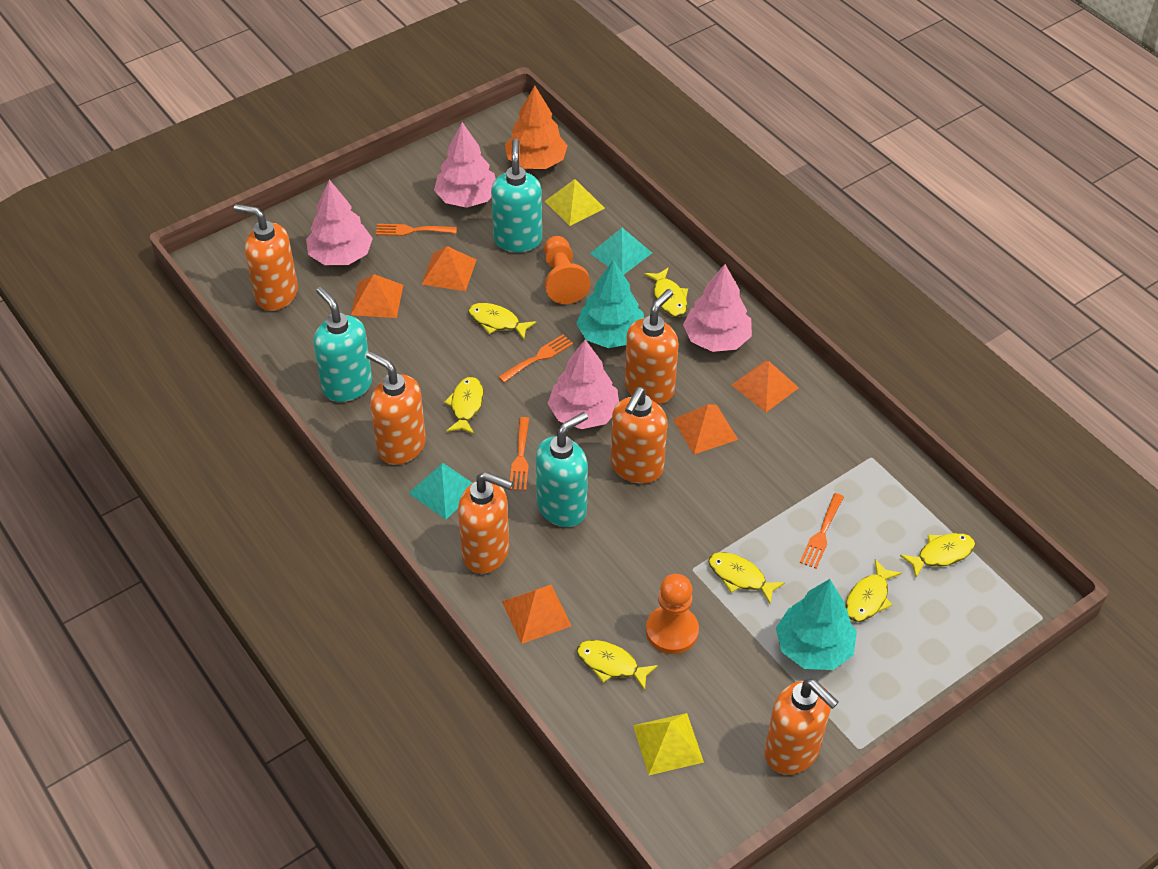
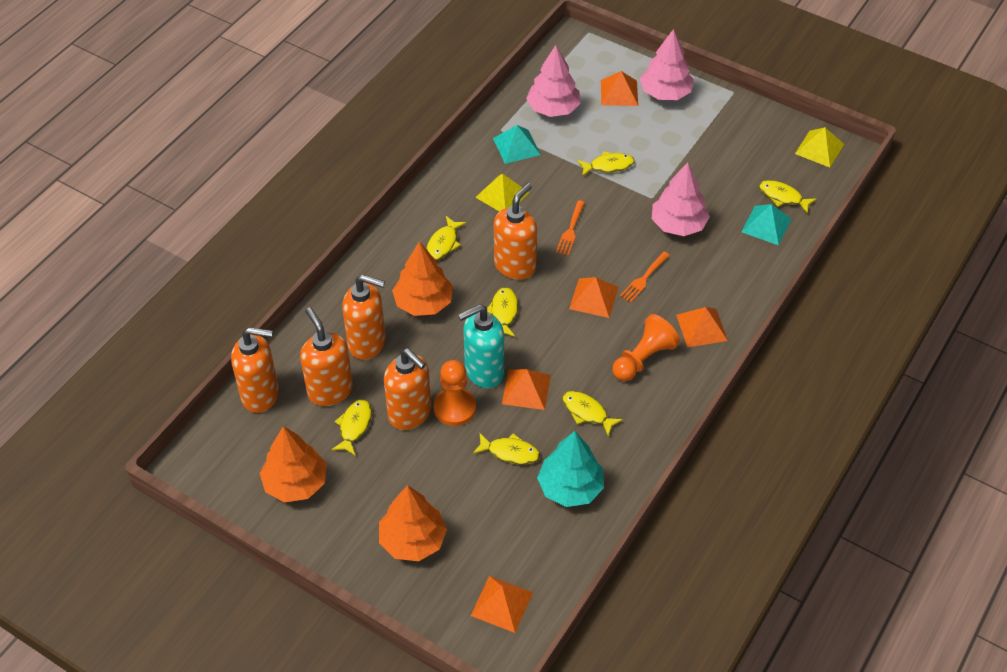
orange fork: [376,224,457,236] [499,334,573,383] [510,417,530,491] [800,493,844,569] = 4 -> [556,200,585,255] [620,252,670,303] = 2
orange soap dispenser: [234,204,298,311] [366,351,426,465] [458,472,513,574] [611,387,667,484] [625,289,679,404] [764,679,839,775] = 6 -> [231,327,279,413] [300,308,353,406] [342,275,385,360] [384,348,431,430] [494,183,537,280] = 5
orange tree: [505,86,568,169] = 1 -> [260,426,327,502] [379,485,447,561] [392,241,453,316] = 3
pink tree: [306,180,373,265] [434,122,496,208] [548,340,619,429] [683,264,752,352] = 4 -> [526,45,580,117] [640,29,694,100] [652,162,710,236] = 3
turquoise soap dispenser: [313,287,372,402] [491,139,542,252] [536,412,588,527] = 3 -> [458,304,504,388] = 1
turquoise tree: [576,260,644,348] [776,579,857,670] = 2 -> [537,431,604,507] = 1

